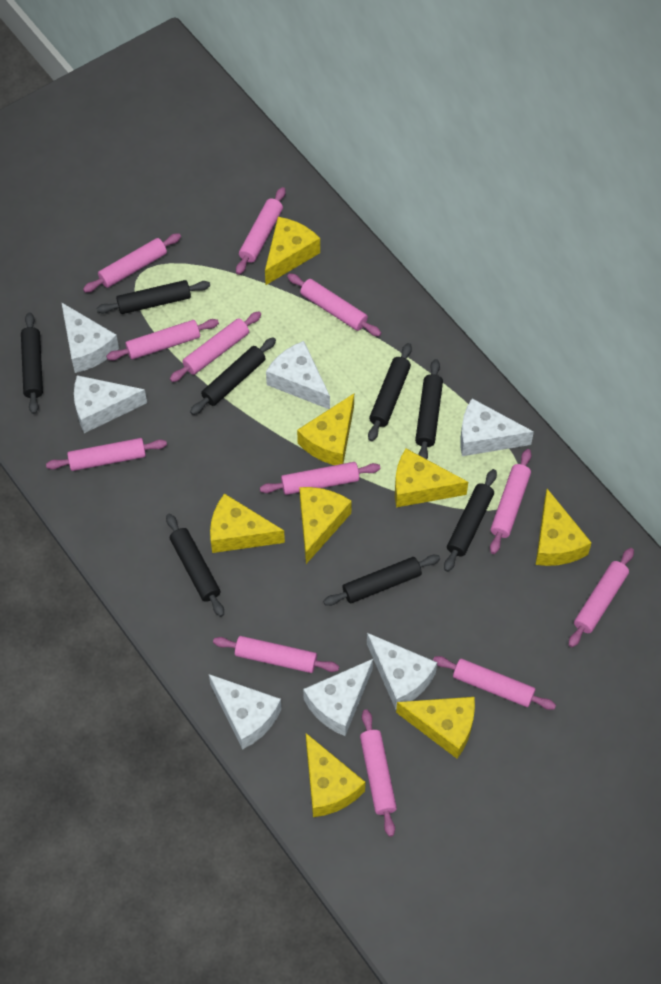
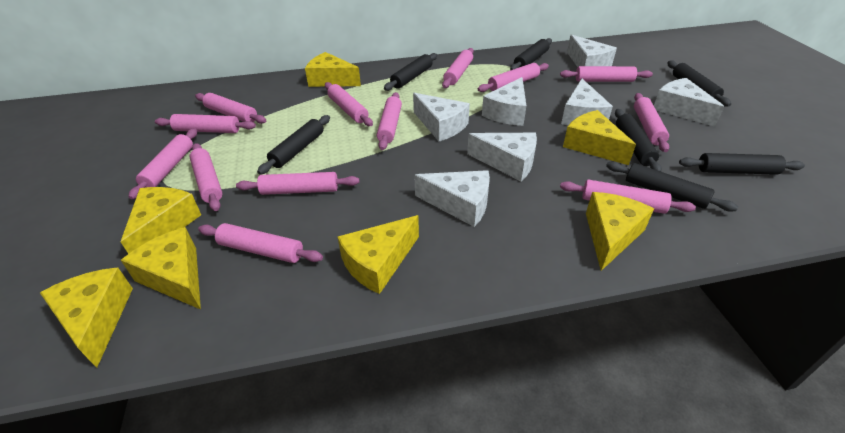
black rolling pin: [21,312,43,414] [96,280,210,314] [166,514,224,617] [190,337,276,415] [323,555,440,606] [368,343,412,441] [415,359,443,459] [444,469,497,572] = 8 -> [257,115,330,174] [384,53,437,91] [510,38,552,70] [606,161,738,212] [615,109,662,172] [667,60,731,107] [679,153,805,175] = 7
pink rolling pin: [46,438,167,471] [83,233,181,293] [106,319,219,361] [170,312,261,382] [213,636,339,673] [236,187,286,275] [260,462,380,495] [287,273,381,336] [360,709,397,837] [433,656,556,710] [490,449,531,554] [569,548,634,647] = 12 -> [128,128,197,200] [155,114,256,133] [189,143,223,211] [195,93,266,124] [198,223,323,263] [236,172,360,195] [325,82,373,126] [377,92,402,150] [442,48,474,88] [478,63,549,92] [560,66,653,82] [560,179,696,214] [634,93,669,152] = 13
yellow cheese: [210,493,285,553] [265,217,320,285] [297,394,354,465] [299,487,352,564] [306,733,365,817] [395,449,468,507] [396,697,475,759] [535,489,592,566] = 8 -> [40,267,133,368] [121,187,201,254] [121,227,201,310] [305,52,361,87] [338,215,419,294] [563,110,636,165] [586,192,654,271] = 7

